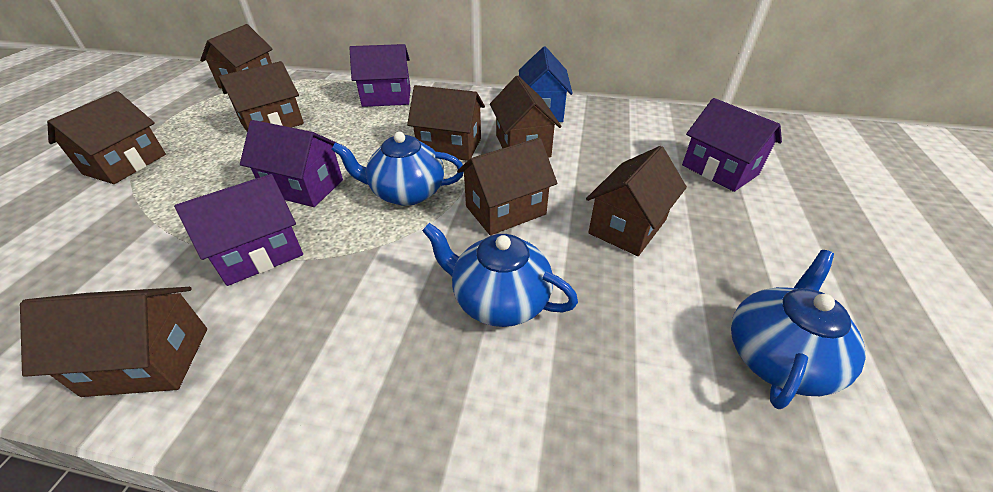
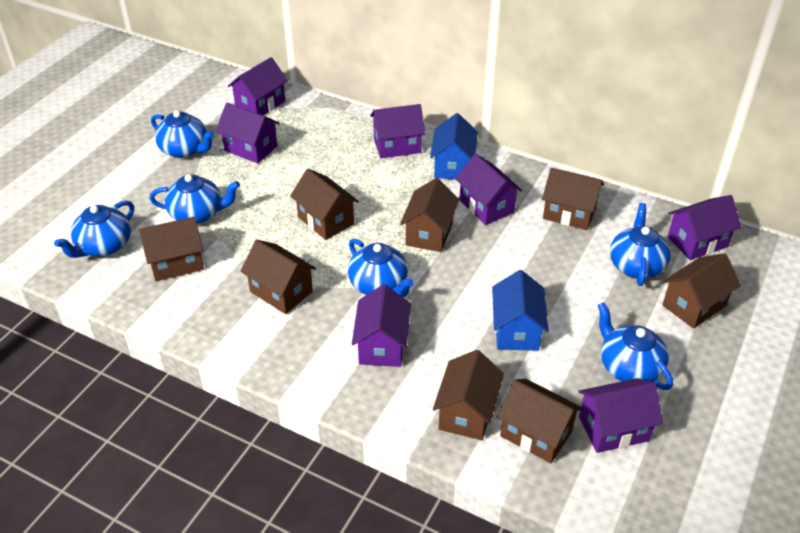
blue house: [519,47,573,122] = 1 -> [430,113,478,180] [492,270,549,351] = 2
blue teapot: [331,132,464,206] [422,223,578,327] [731,250,866,409] = 3 -> [54,200,134,258] [150,174,240,224] [151,111,214,158] [348,239,414,297] [597,302,673,390] [610,203,671,286] = 6
purple house: [174,174,303,286] [240,120,343,207] [349,44,411,107] [682,98,782,192] = 4 -> [216,103,280,163] [228,57,288,115] [352,284,411,367] [370,104,425,158] [455,154,523,225] [579,378,663,453] [668,195,742,260] = 7

